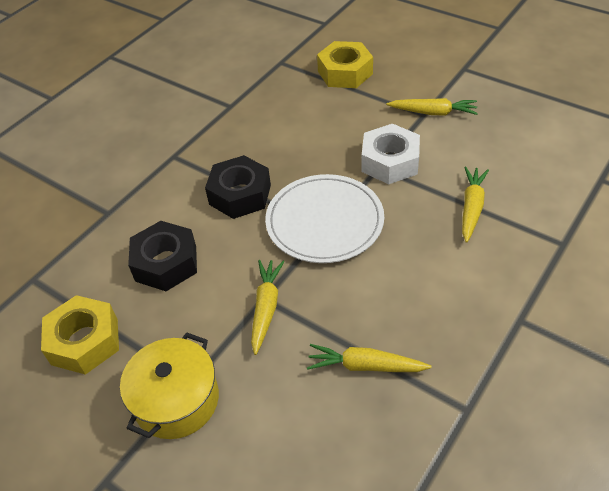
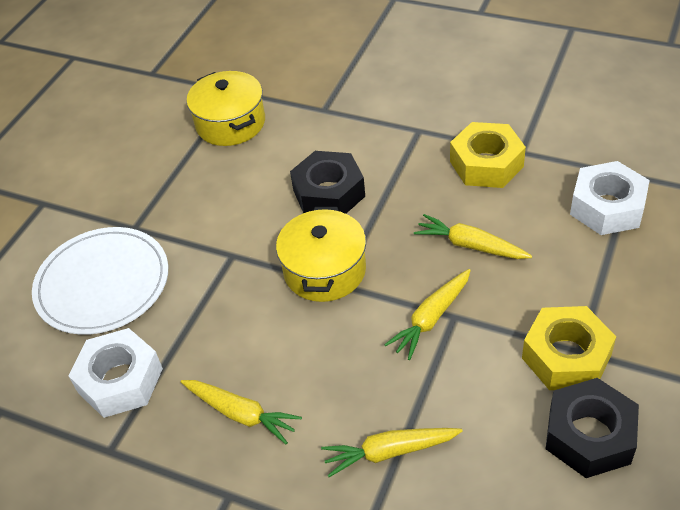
white nut: [361,124,420,184] = 1 -> [68,328,163,418] [570,161,650,235] = 2
yellow pot: [120,332,219,439] = 1 -> [187,71,265,146] [276,207,366,302] = 2

